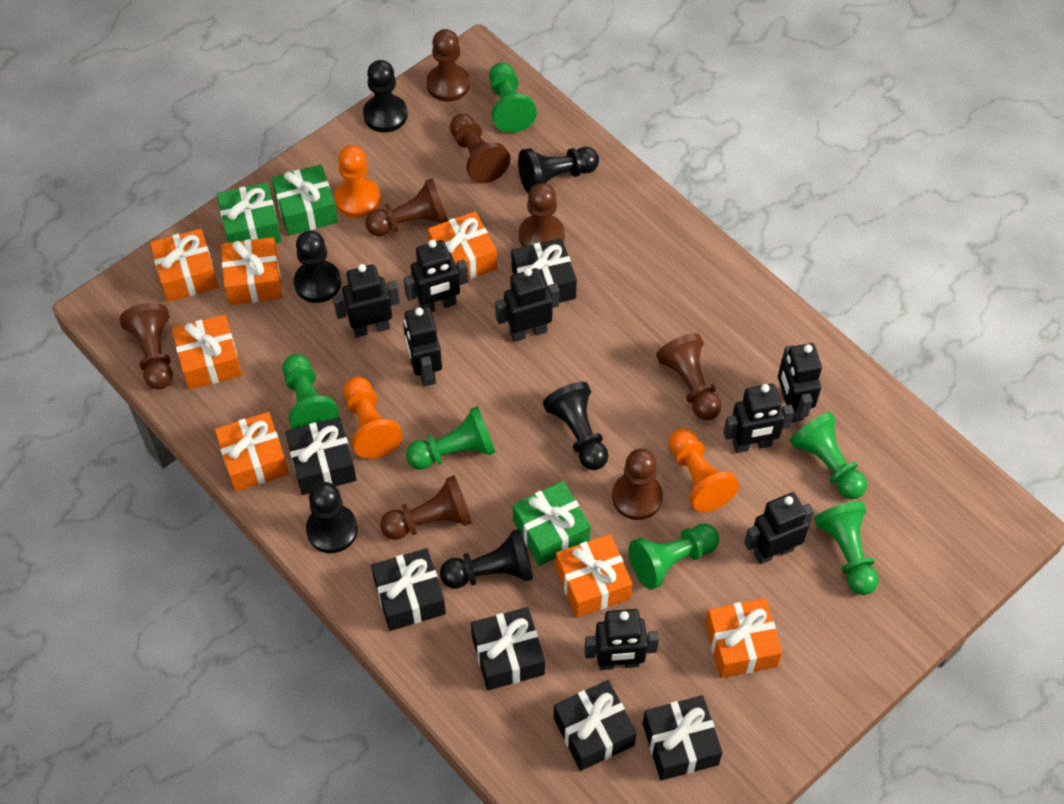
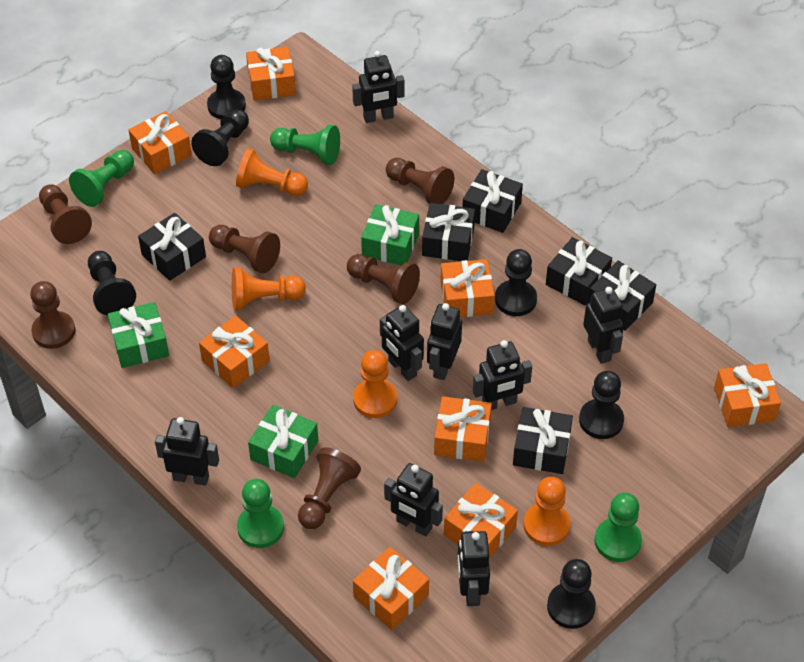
brown pawn: [120,303,173,390] [365,179,448,236] [380,475,472,540] [426,29,470,102] [450,114,510,183] [519,183,565,247] [612,449,663,520] [656,333,722,420] = 8 -> [30,281,75,349] [39,184,92,244] [209,225,280,273] [298,447,361,529] [347,254,420,304] [386,158,454,204] = 6
green pawn: [282,354,339,429] [406,406,496,470] [489,62,537,133] [628,524,719,590] [790,412,867,499] [814,501,879,595] = 6 -> [69,150,134,207] [237,479,284,548] [270,125,340,165] [594,493,642,562] = 4
orange gift: [150,229,219,302] [172,314,242,390] [215,412,289,492] [221,237,282,305] [428,211,497,280] [556,534,632,618] [705,598,782,678] = 7 -> [128,111,192,174] [199,316,270,388] [246,47,296,101] [353,547,429,630] [434,396,492,462] [440,259,495,317] [444,483,518,559] [714,363,781,427] = 8
orange pawn: [335,145,381,218] [343,377,402,459] [669,428,739,512] = 3 -> [232,268,306,310] [236,148,308,196] [353,350,397,418] [523,477,571,546] = 4

